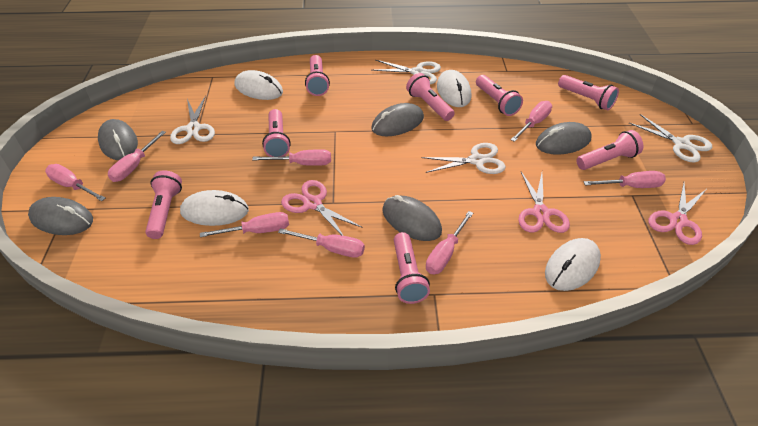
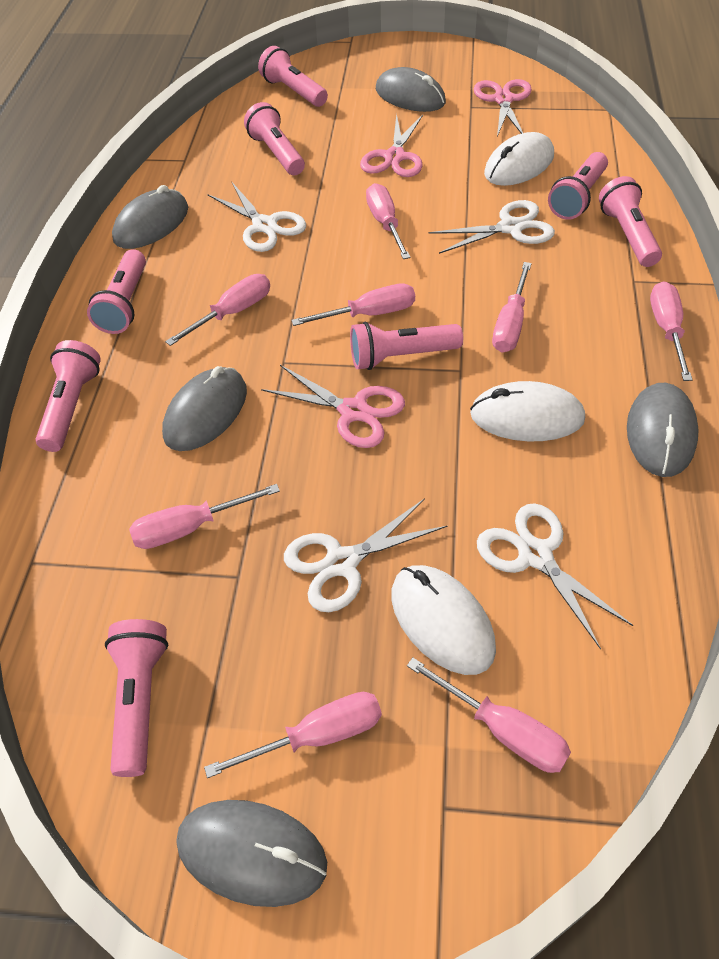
white mouse: [180,190,249,226] [235,70,283,100] [437,70,471,107] [545,238,601,291] = 4 -> [391,565,496,675] [470,381,585,441] [484,132,554,186] = 3

